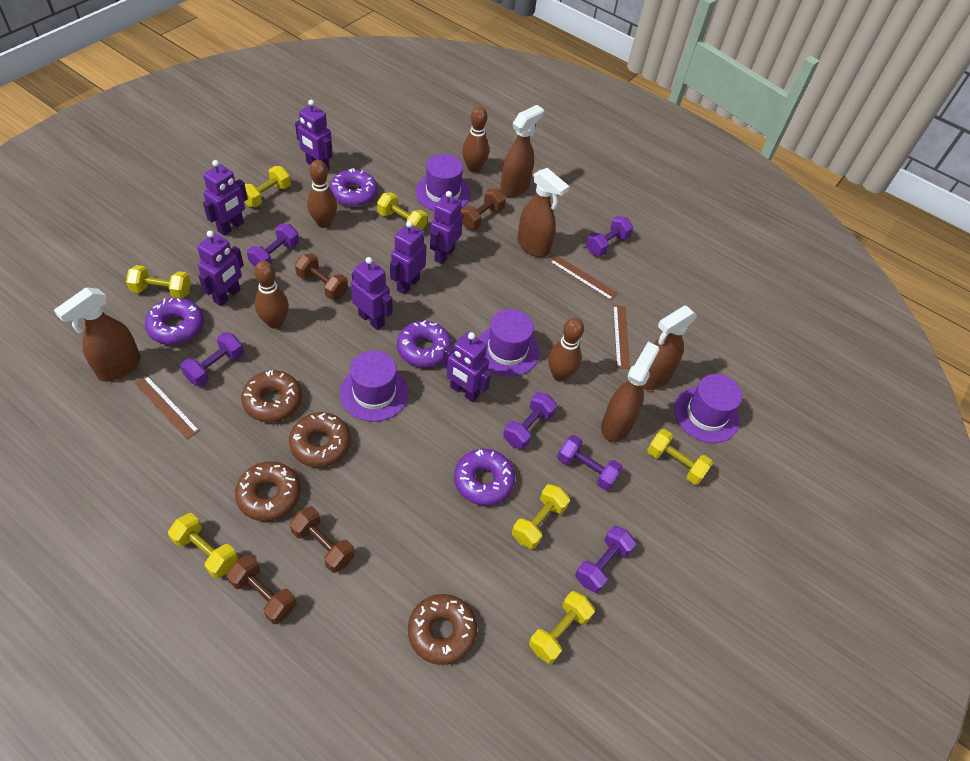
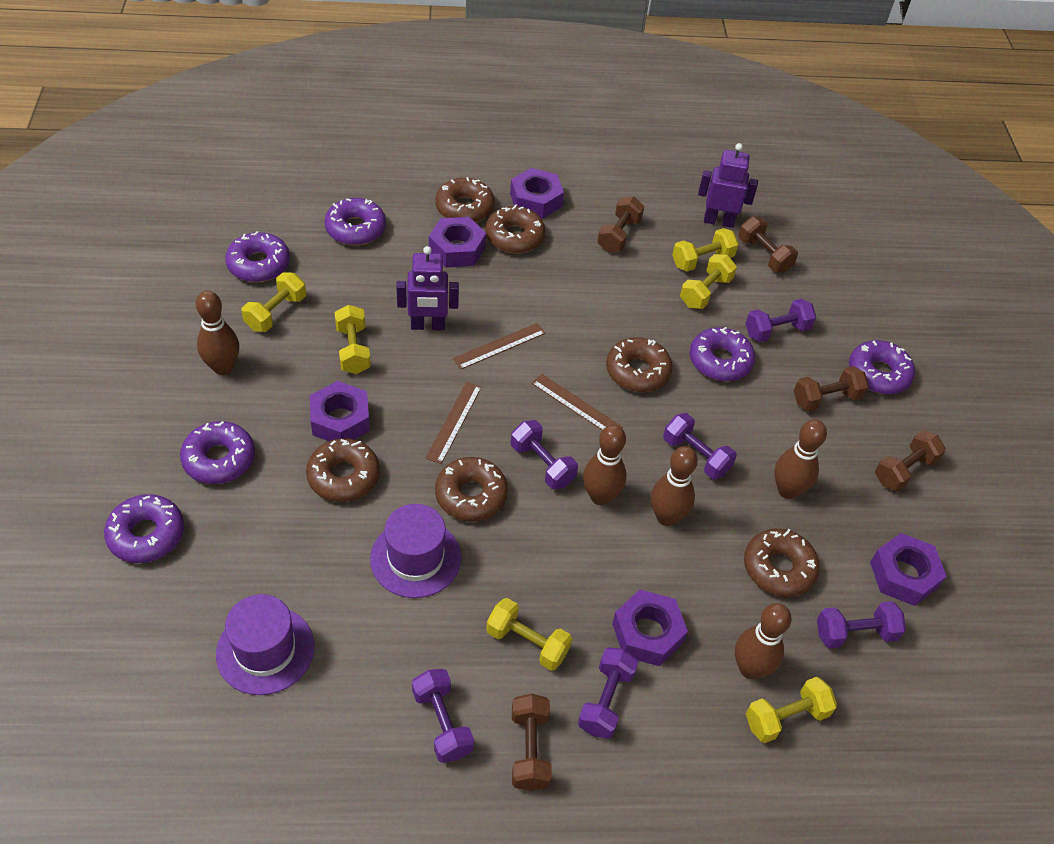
brown bowling pin: [254,261,289,329] [307,160,337,228] [462,107,489,173] [548,318,584,382] = 4 -> [196,291,239,375] [583,425,626,505] [651,446,698,526] [735,603,792,679] [774,419,827,499] = 5
brown donut: [235,461,301,521] [241,370,302,422] [289,412,351,467] [408,594,477,665] = 4 -> [306,438,380,502] [435,177,495,222] [435,457,508,521] [485,204,546,253] [606,337,673,392] [744,529,820,597] = 6
brown dumbbell: [226,555,297,624] [290,506,355,573] [295,253,348,300] [461,189,506,229] = 4 -> [512,694,552,791] [597,196,644,252] [738,216,798,273] [794,366,869,411] [875,430,946,492] = 5
brown spray bottle: [54,287,141,382] [500,105,544,197] [517,168,569,257] [601,342,659,442] [642,306,698,390] = 5 -> none = 0
purple donut: [145,298,204,345] [330,168,378,207] [397,320,452,367] [454,449,515,506] = 4 -> [104,494,184,563] [180,421,255,484] [225,231,290,282] [325,198,386,245] [690,327,755,381] [849,340,915,394] = 6
purple hat: [340,350,409,422] [415,154,471,210] [478,309,540,377] [674,374,742,443] = 4 -> [216,594,314,695] [370,504,461,598] = 2
purple nut: none = 0 -> [310,381,370,441] [429,217,486,268] [510,168,564,219] [612,590,688,666] [870,533,947,606] = 5
purple robot: [197,231,244,306] [203,160,248,236] [295,100,333,171] [351,257,392,330] [390,221,427,295] [430,191,463,264] [442,332,491,402] = 7 -> [396,246,459,330] [698,143,758,228] = 2
yellow dumbbell: [126,265,191,298] [168,513,238,579] [244,166,291,207] [377,192,427,230] [512,484,570,549] [529,591,595,664] [647,429,713,485] = 7 -> [242,272,306,332] [335,305,371,374] [486,598,572,671] [672,228,739,271] [680,254,737,309] [746,677,837,743] = 6

